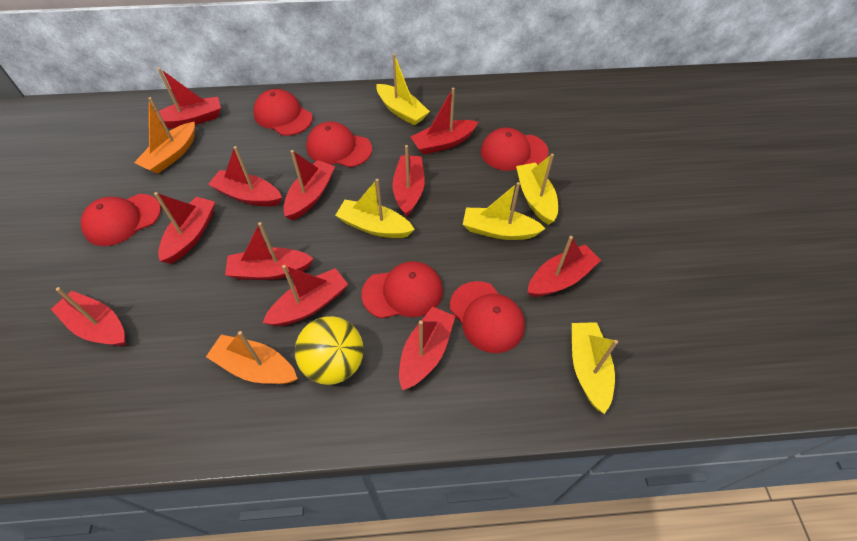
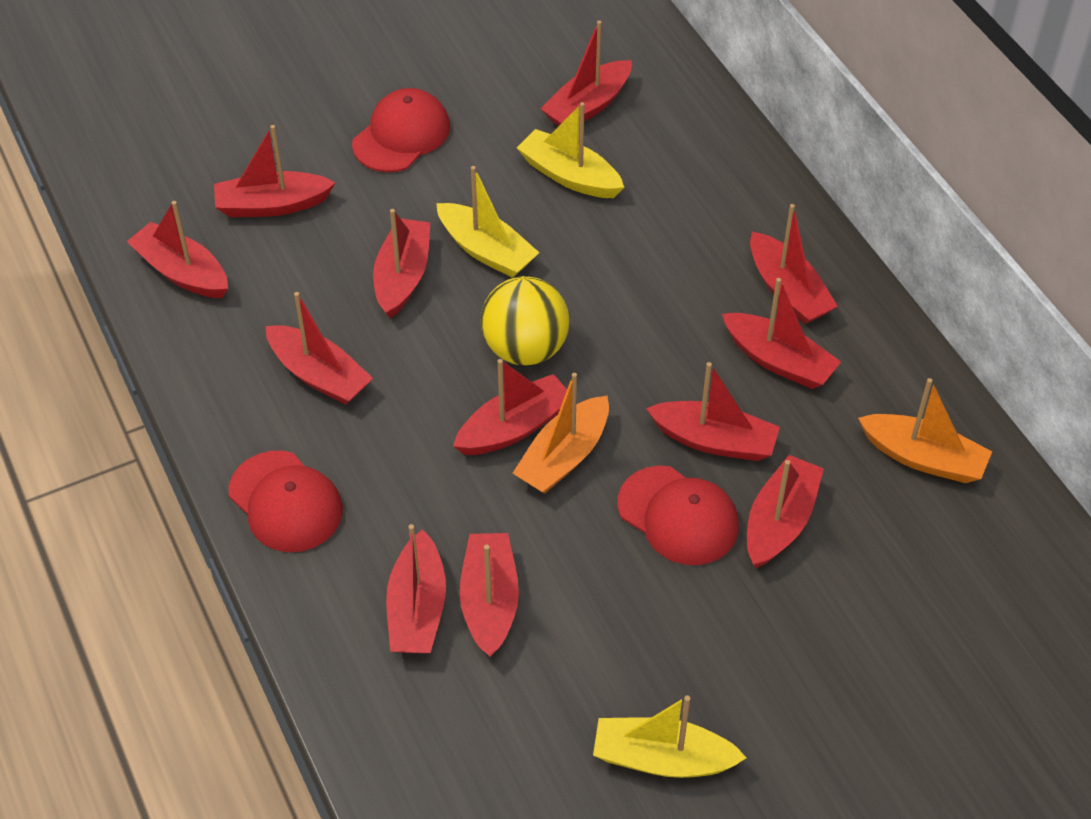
red boat: [51,287,126,346] [148,68,221,128] [154,192,215,264] [208,146,282,206] [225,222,314,280] [263,265,348,326] [283,150,335,220] [392,145,425,217] [399,306,455,390] [410,88,478,155] [527,236,601,297] = 11 -> [126,201,228,298] [214,125,336,217] [266,292,373,404] [373,209,431,318] [386,524,446,653] [453,359,567,455] [460,533,519,657] [540,20,632,126] [646,362,780,461] [722,278,841,389] [747,455,824,568] [750,204,838,324] = 12
red cap: [81,194,161,246] [253,89,313,136] [306,122,372,167] [362,261,443,318] [450,281,525,353] [481,127,548,171] = 6 -> [229,450,343,552] [352,88,450,172] [618,466,739,565] = 3
yellow boat: [335,179,415,238] [376,54,430,125] [463,182,546,240] [516,154,558,225] [572,322,618,414] = 5 -> [436,166,539,278] [517,102,624,198] [593,695,747,778] = 3

